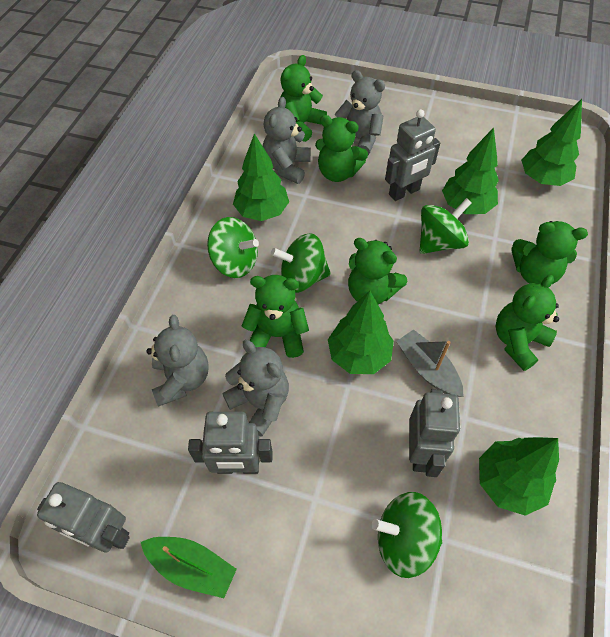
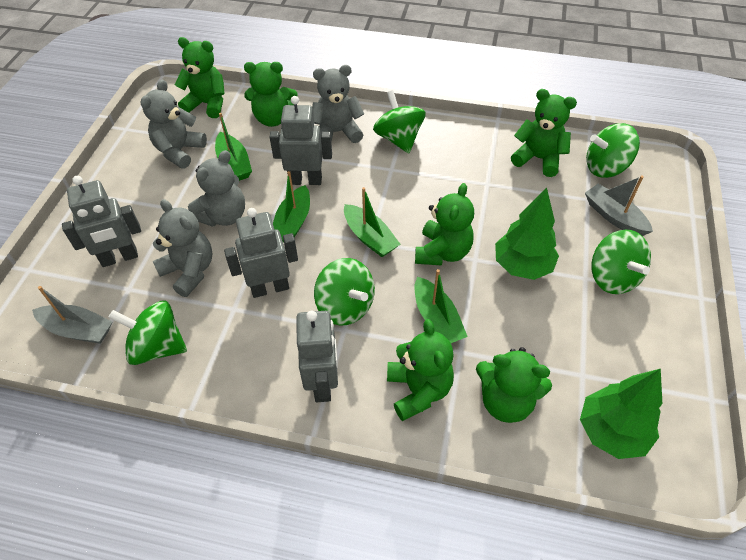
green boat: [141,537,237,598] = 1 -> [215,113,252,181] [273,171,310,243] [344,187,400,257] [415,269,468,343] = 4
green spinning top: [207,217,259,278] [271,233,331,293] [371,492,442,578] [419,198,472,254] = 4 -> [108,301,187,365] [314,258,375,326] [373,90,425,153] [586,123,640,178] [591,230,651,294] = 5
green tree: [233,133,289,221] [328,291,394,374] [442,128,499,214] [479,437,559,516] [521,99,582,186] = 5 -> [495,188,559,280] [580,369,662,459] = 2
grey boat: [396,329,464,397] = 1 -> [32,286,112,344] [585,176,653,236] = 2

